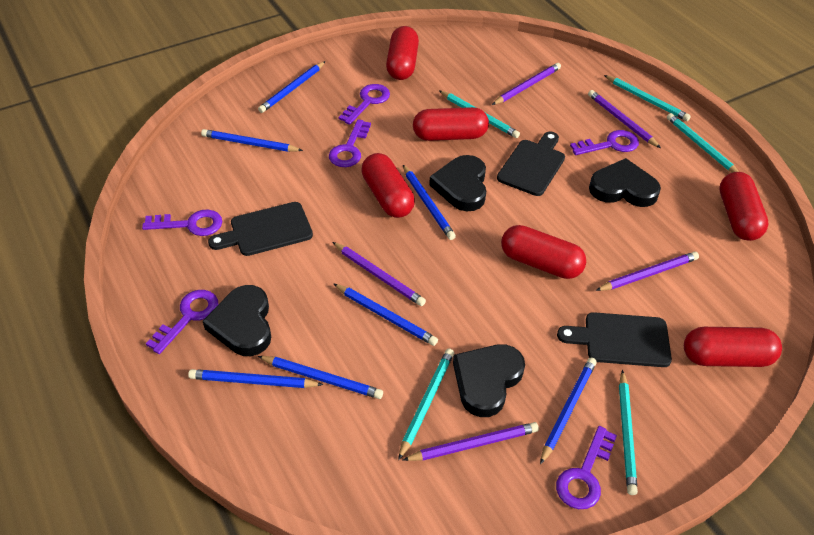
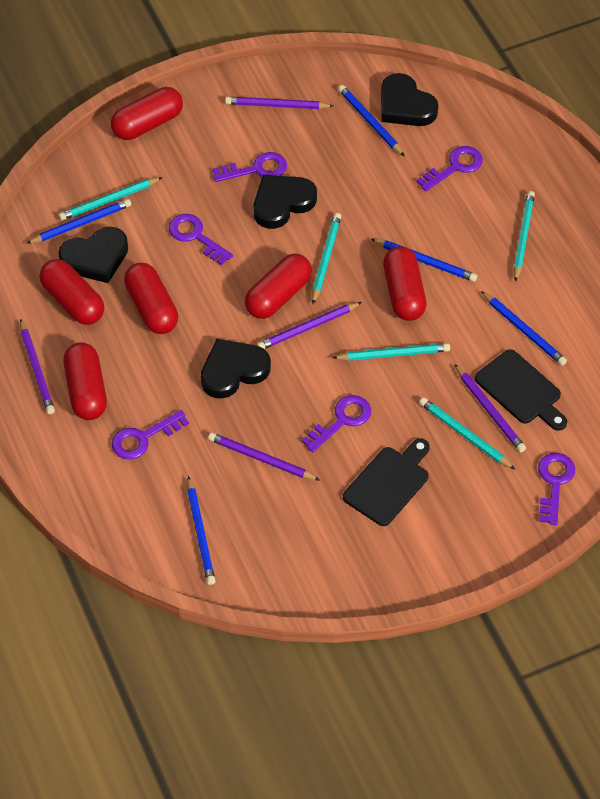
black cutting board: [208,202,313,256] [497,132,565,196] [557,312,672,367] = 3 -> [343,438,430,526] [475,349,567,431] = 2
blue pencil: [188,369,323,388] [201,129,303,152] [258,61,326,113] [258,356,383,399] [334,284,438,346] [403,165,456,240] [540,357,596,465] = 7 -> [26,199,131,244] [187,476,216,585] [338,85,405,156] [371,238,477,282] [481,291,567,366] = 5

